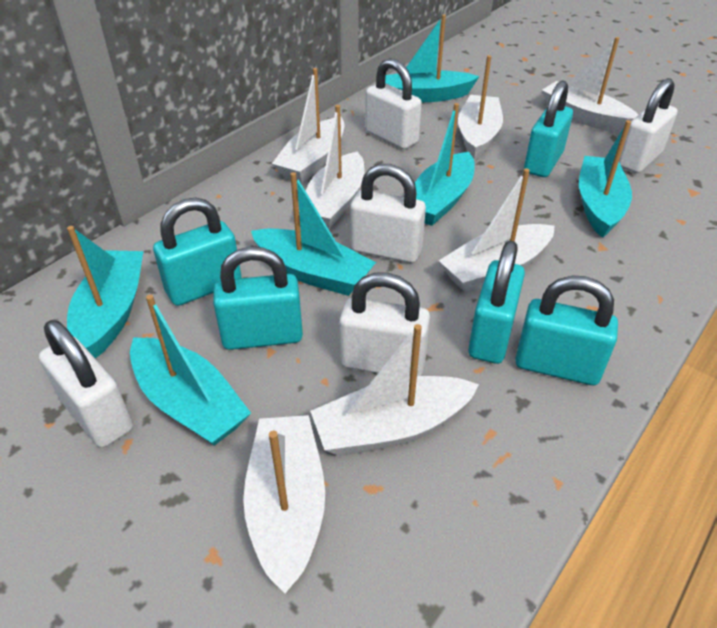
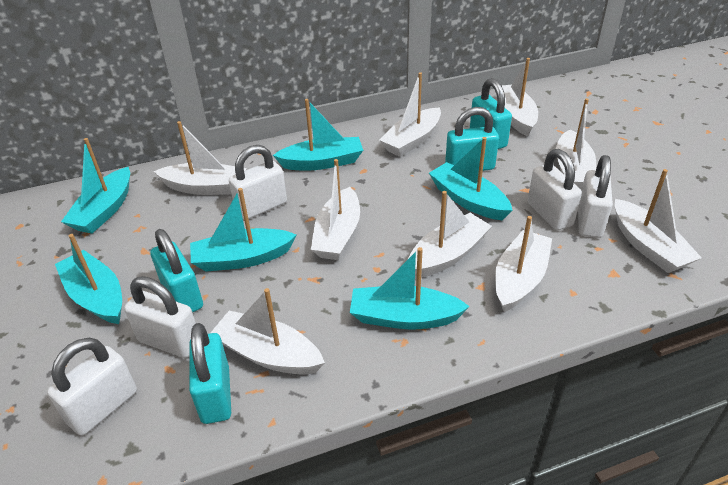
turquoise padlock: [153,197,242,306] [213,247,303,350] [468,241,525,364] [515,275,618,385] [524,80,573,177] = 5 -> [150,229,203,312] [189,323,231,424] [445,107,499,171] [470,78,512,149] = 4
white boat: [243,415,325,593] [272,68,344,183] [305,105,364,229] [310,324,479,456] [439,168,555,293] [458,55,503,160] [542,37,638,133] = 7 -> [154,121,246,195] [211,288,325,375] [311,159,360,260] [379,72,441,157] [408,191,492,278] [495,216,552,312] [502,58,538,136] [556,98,596,190] [615,169,702,273] = 9

